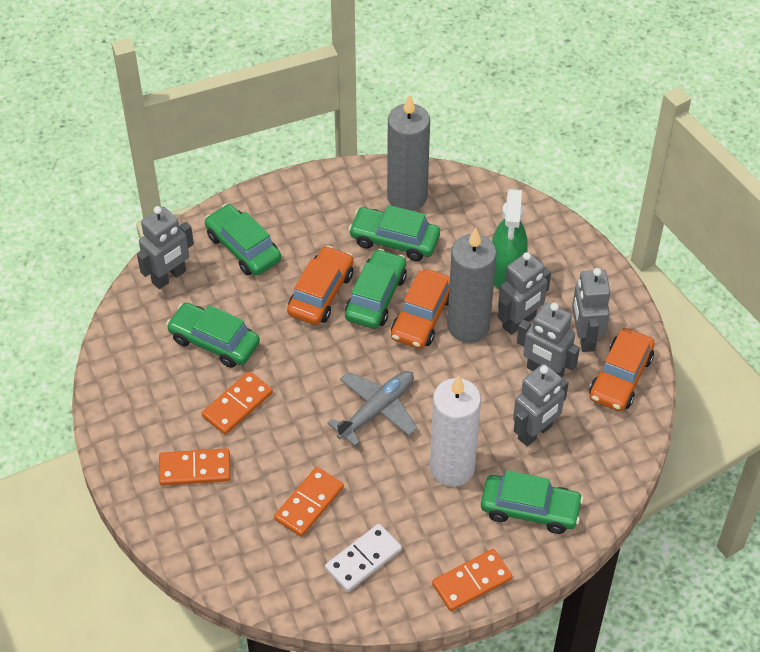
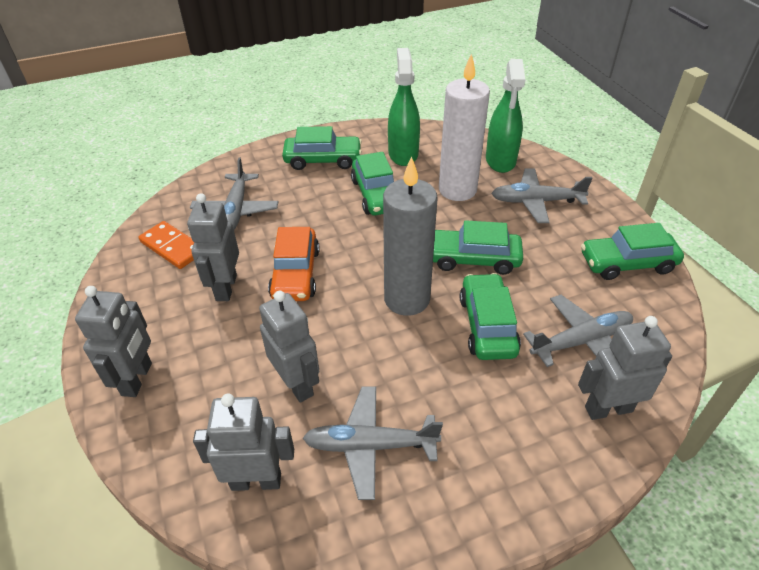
green spray bottle: [492,189,528,290] = 1 -> [388,48,420,166] [486,59,526,173] = 2
grey candle: [387,94,430,211] [447,228,497,343] = 2 -> [383,156,437,316] = 1
grey plane: [327,371,418,446] = 1 -> [190,157,279,230] [303,386,443,500] [491,168,593,223] [523,295,633,367] = 4
orange car: [287,246,353,325] [391,269,450,349] [589,328,655,411] = 3 -> [268,227,319,301] = 1
orange domino: [159,448,231,486] [202,371,273,435] [274,467,344,537] [432,549,512,611] = 4 -> [139,221,194,269] = 1
white domino: [325,524,402,592] = 1 -> none = 0

